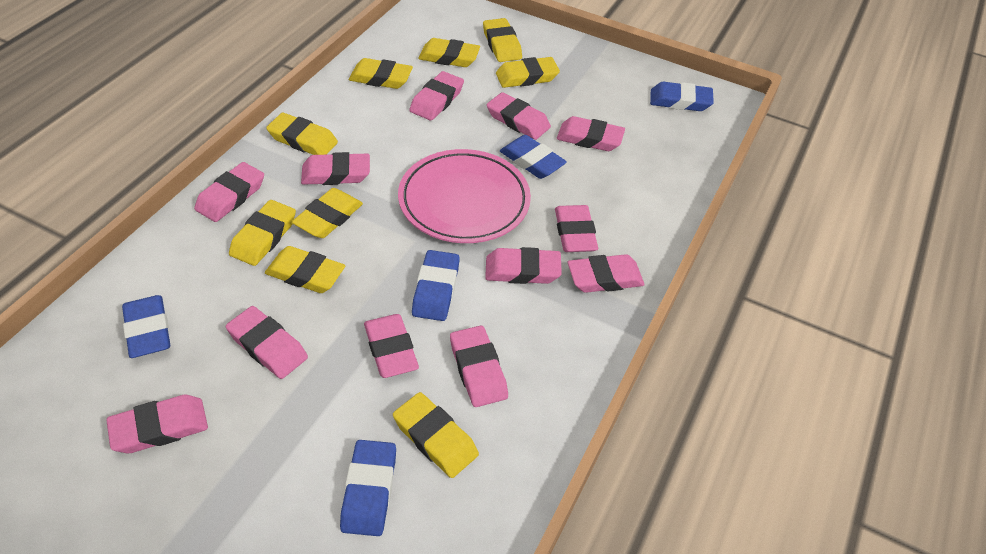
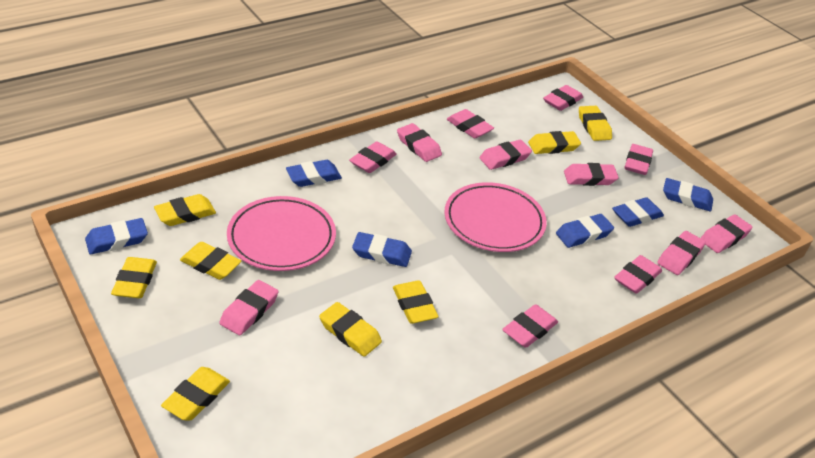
blue eraser: [122,295,171,358] [340,440,396,536] [412,250,460,321] [500,135,567,179] [650,82,714,111] = 5 -> [85,218,148,254] [286,160,342,187] [352,232,412,267] [556,214,614,248] [612,197,664,227] [663,178,713,211] = 6
pink plate: [398,149,531,243] = 1 -> [227,196,336,271] [444,182,547,252] = 2
yellow eraser: [229,200,296,266] [265,246,345,293] [266,113,338,155] [292,188,363,238] [349,58,413,89] [393,392,479,478] [418,38,480,67] [483,18,522,62] [496,57,560,88] = 9 -> [111,257,157,298] [154,194,216,226] [161,367,230,421] [180,242,241,280] [319,302,382,357] [393,280,439,324] [528,131,581,154] [579,106,612,141] = 8

